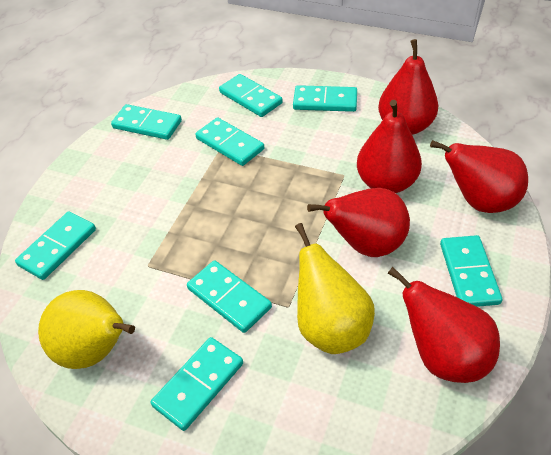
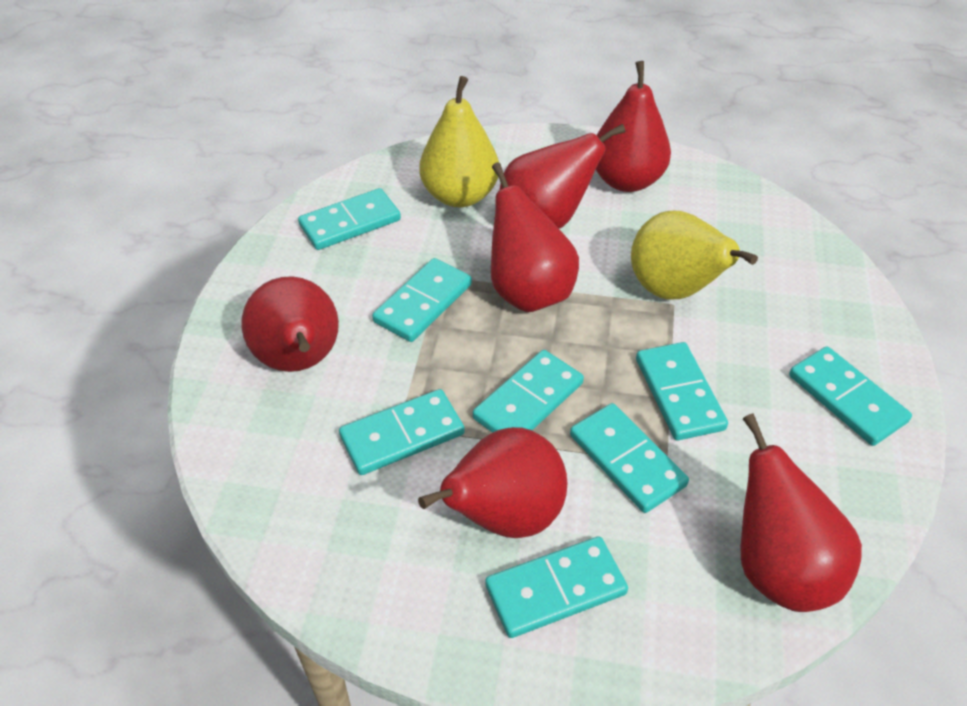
red pear: [307,188,410,257] [357,100,422,193] [378,39,438,135] [388,267,500,383] [430,140,528,213] = 5 -> [241,276,339,372] [418,427,567,538] [491,162,579,312] [500,124,626,229] [596,61,671,192] [740,413,862,612] = 6

